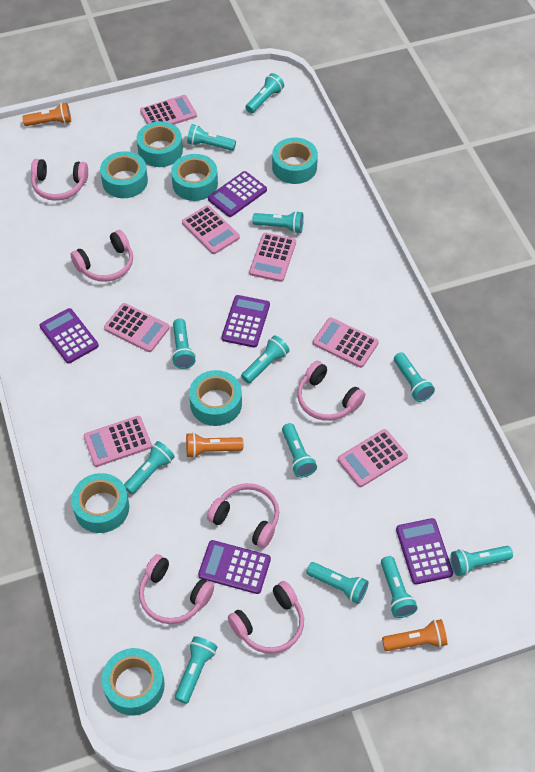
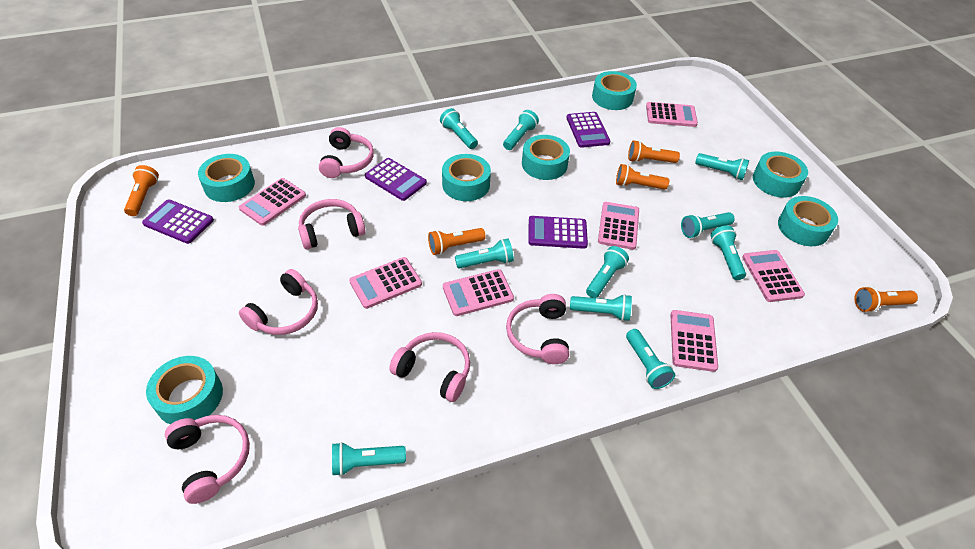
orange flashlight: [22,103,71,126] [186,432,243,458] [382,619,447,651] = 3 -> [124,165,159,216] [428,228,486,255] [616,164,669,190] [628,140,680,163] [854,286,918,313] = 5
purple calculator: [40,308,99,364] [198,540,271,594] [208,171,267,217] [221,295,270,348] [396,518,453,585] = 5 -> [142,199,214,244] [365,158,427,201] [528,216,588,249] [566,112,610,148] = 4
turquoise flashlight: [124,441,175,494] [172,318,196,369] [175,636,217,704] [187,124,236,151] [241,335,289,384] [245,73,284,113] [252,211,304,233] [282,423,317,478] [306,562,369,604] [381,556,418,618] [394,352,435,402] [450,546,513,576] = 12 -> [332,442,406,476] [440,108,478,149] [455,239,514,269] [503,110,539,150] [570,294,632,321] [586,246,629,298] [626,329,675,389] [681,212,735,238] [695,153,749,180] [711,225,746,280] = 10

